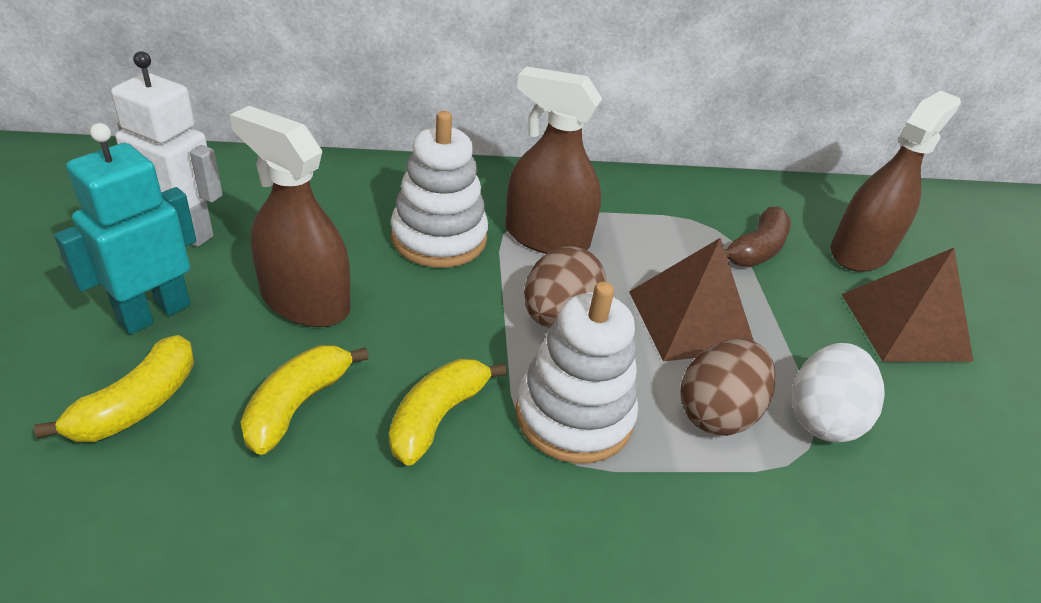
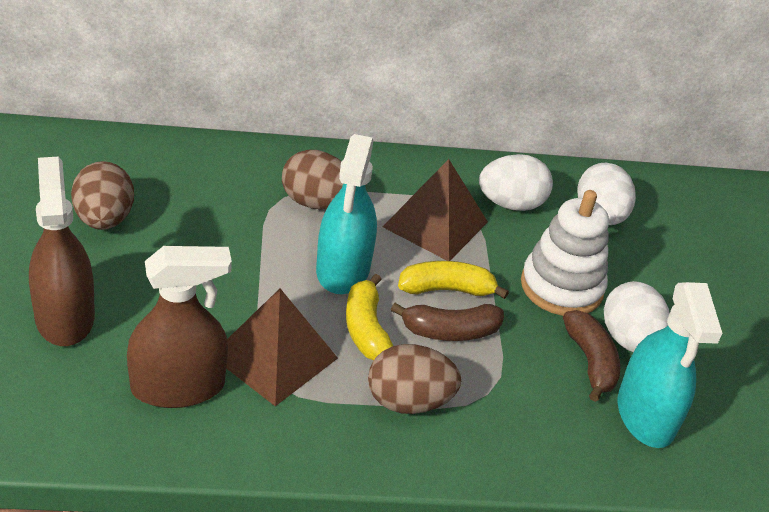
brown banana: [724,206,791,266] = 1 -> [391,303,504,341] [563,310,620,402] = 2
brown egg: [524,246,606,328] [680,339,776,436] = 2 -> [71,161,134,230] [282,150,343,209] [368,344,461,414] = 3
brown spray bottle: [230,106,350,327] [505,66,602,254] [831,91,961,272] = 3 -> [29,157,95,346] [127,246,232,408] = 2
turquoise robot: [54,123,196,334] = 1 -> none = 0
turquoise spray bottle: none = 0 -> [316,134,377,294] [618,282,722,448] = 2
white egg: [792,343,885,442] = 1 -> [479,154,553,211] [578,163,636,225] [604,281,670,352] = 3
white robot: [111,51,223,247] = 1 -> none = 0
white stacking toy: [391,111,488,268] [516,282,638,464] = 2 -> [521,190,609,316] = 1
yellow banana: [34,335,194,442] [240,345,369,455] [389,359,507,466] = 3 -> [346,274,393,360] [398,261,509,299] = 2

